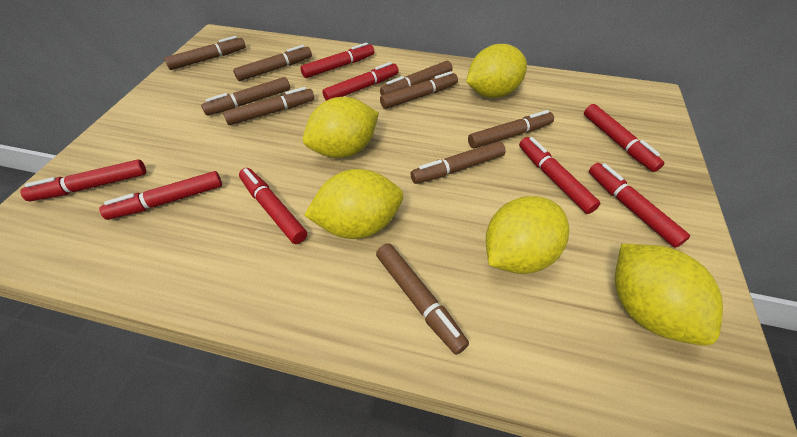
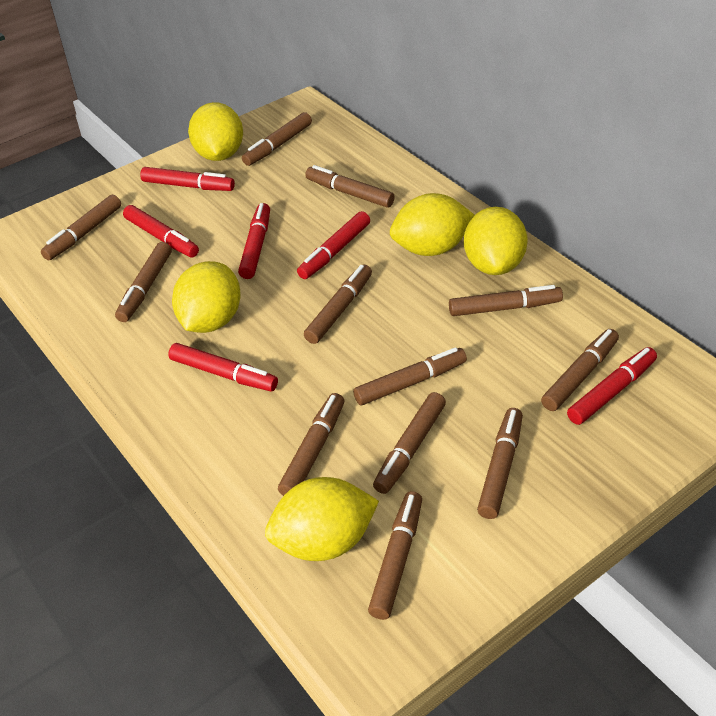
brown marker: [164,36,246,70] [201,77,290,115] [223,87,314,125] [233,45,312,81] [376,243,469,355] [380,61,453,95] [380,71,458,109] [410,141,506,184] [468,110,554,149] = 9 -> [41,195,121,260] [115,242,172,322] [242,112,312,166] [278,393,344,496] [304,264,372,344] [305,165,395,208] [353,347,467,405] [368,491,422,620] [373,392,446,494] [449,285,563,316] [477,408,523,519] [541,329,619,411] = 12
red marker: [20,159,146,201] [99,171,222,220] [239,168,307,244] [300,42,374,78] [322,62,399,101] [519,137,601,214] [584,104,664,172] [589,163,690,248] = 8 -> [123,205,199,257] [140,167,235,191] [168,343,278,391] [238,203,270,279] [297,211,370,279] [567,347,657,425] = 6

